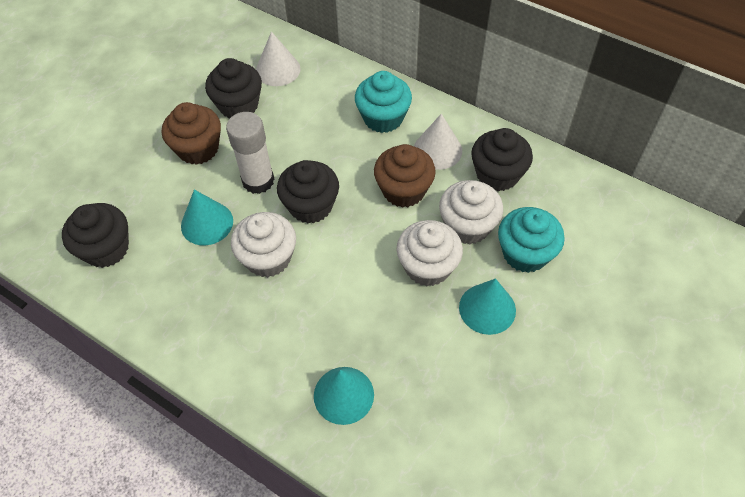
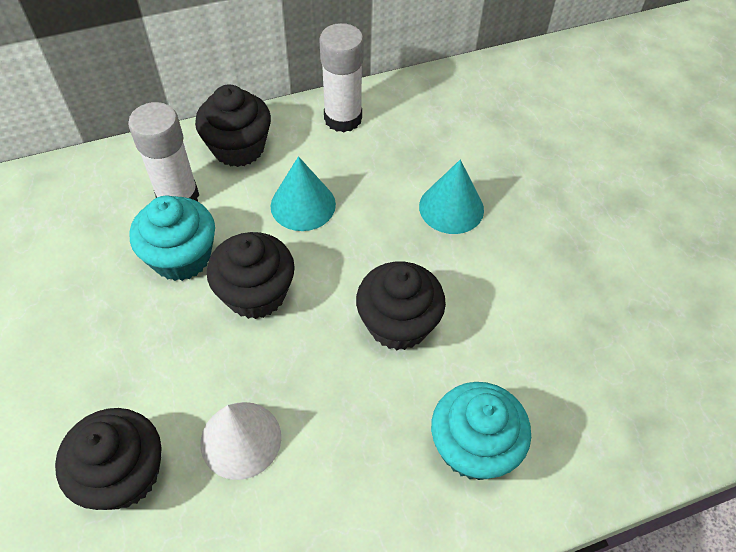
brown cupcake: [162,102,221,165] [374,144,436,208] = 2 -> none = 0
turquoise cone: [181,190,233,245] [314,367,374,425] [459,278,516,335] = 3 -> [271,156,336,231] [419,160,484,234] = 2
white cone: [256,31,301,86] [414,114,462,170] = 2 -> [200,402,281,480] = 1
white cupcake: [231,212,296,278] [397,220,463,286] [439,180,503,244] = 3 -> none = 0
white glue stick: [226,112,274,194] = 1 -> [128,102,199,201] [319,23,364,132] = 2

